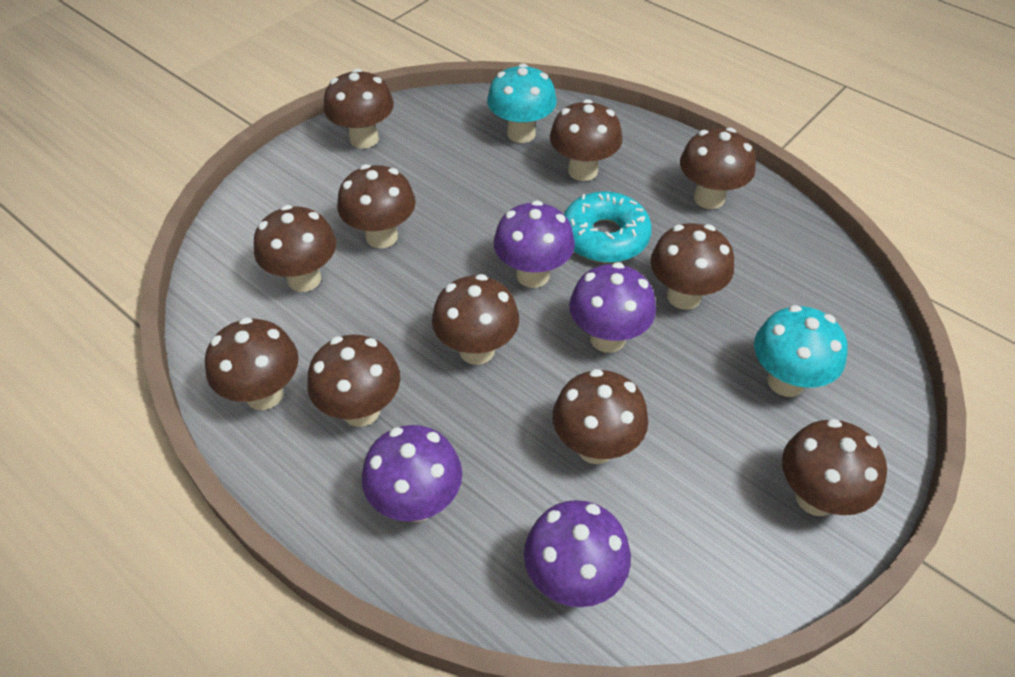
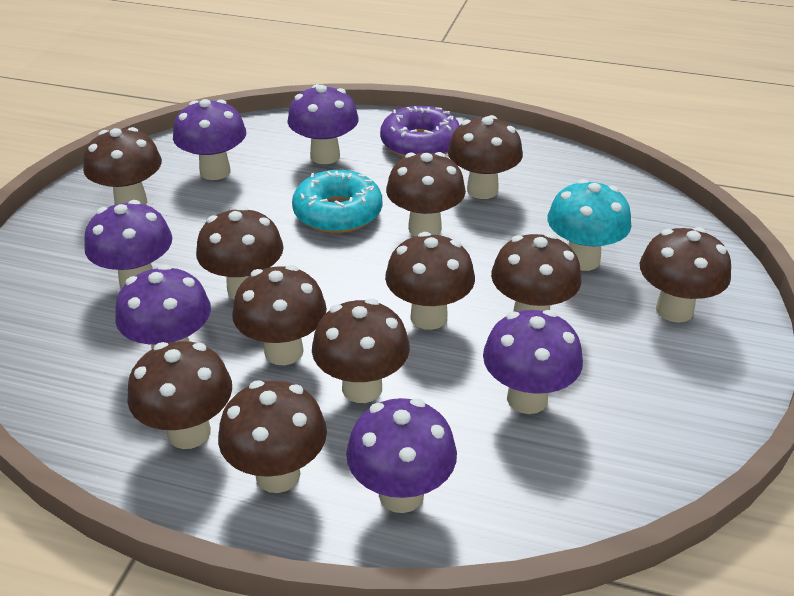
purple donut: none = 0 -> [380,105,460,158] = 1
purple mushroom: [362,425,462,522] [494,200,575,288] [524,500,631,607] [569,262,656,353] = 4 -> [84,200,172,289] [115,265,211,349] [173,99,246,180] [287,84,359,164] [346,398,457,513] [483,310,583,414] = 6
turquoise mushroom: [487,63,557,143] [754,305,848,397] = 2 -> [547,179,632,271] = 1

